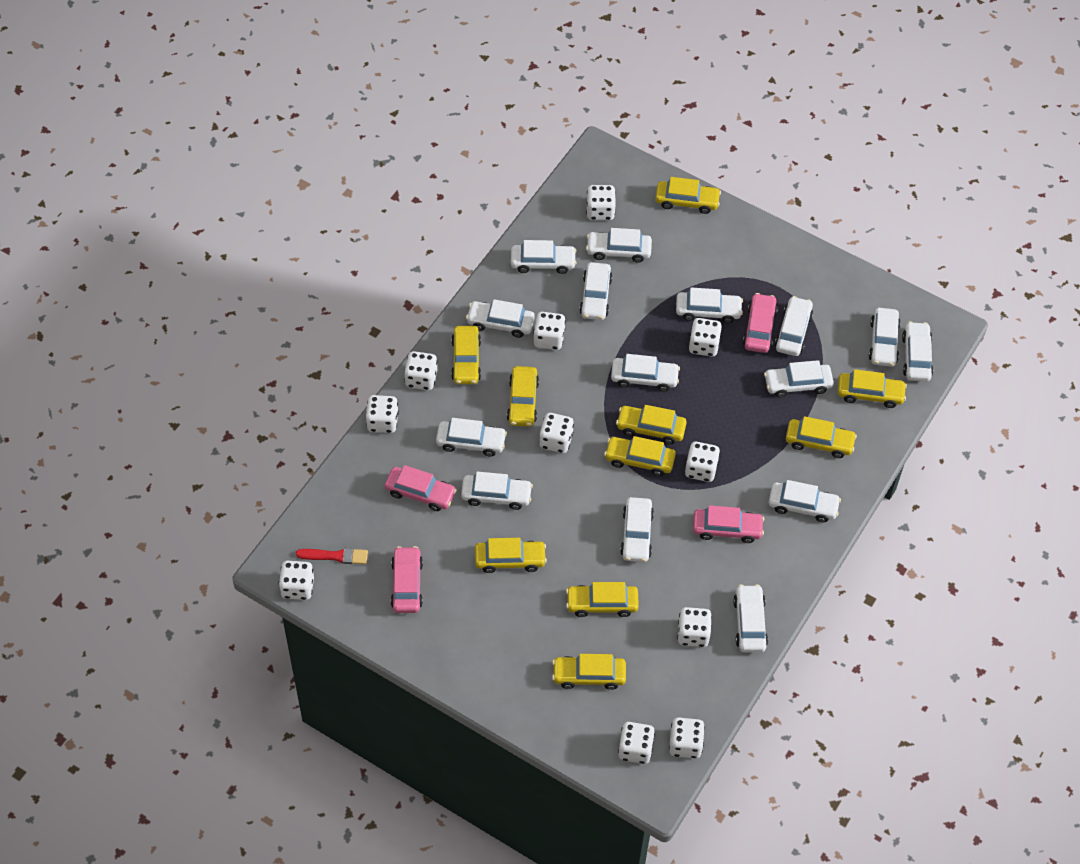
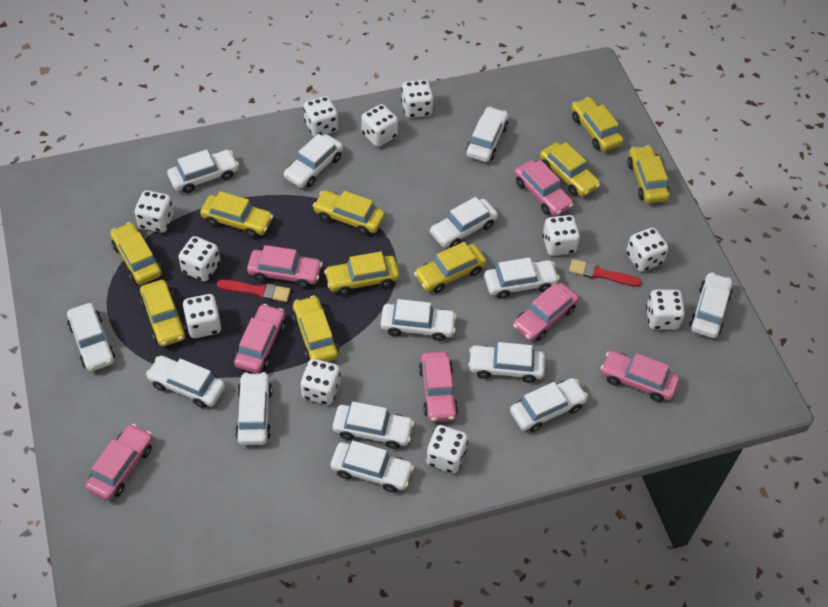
pink car: [385,465,457,511] [391,546,423,613] [693,505,764,543] [743,293,778,353] = 4 -> [85,424,153,501] [234,304,285,373] [247,245,323,288] [419,351,458,422] [513,283,579,341] [514,160,574,216] [601,351,679,402] = 7
red brush: [296,548,368,564] = 1 -> [217,280,291,302] [569,259,642,287] = 2
white car: [436,418,507,457] [461,471,533,510] [466,299,535,338] [511,240,577,274] [579,262,613,320] [586,228,652,263] [611,354,680,391] [620,497,654,562] [676,288,743,323] [733,584,768,652] [764,360,834,398] [769,480,841,522] [775,296,813,356] [869,308,901,367] [902,321,933,382] = 15 -> [67,303,115,371] [146,356,225,408] [167,149,239,193] [235,372,272,445] [284,134,343,188] [331,441,414,493] [333,402,414,449] [381,299,457,341] [430,197,498,248] [466,106,508,162] [468,342,545,383] [484,257,560,299] [510,378,588,432] [689,272,733,338] = 14

